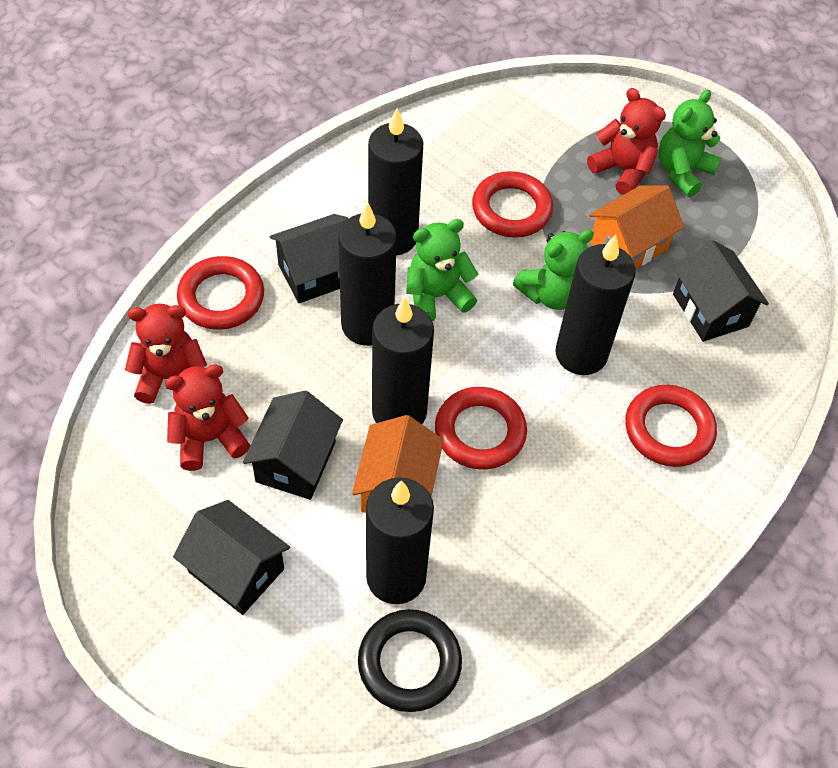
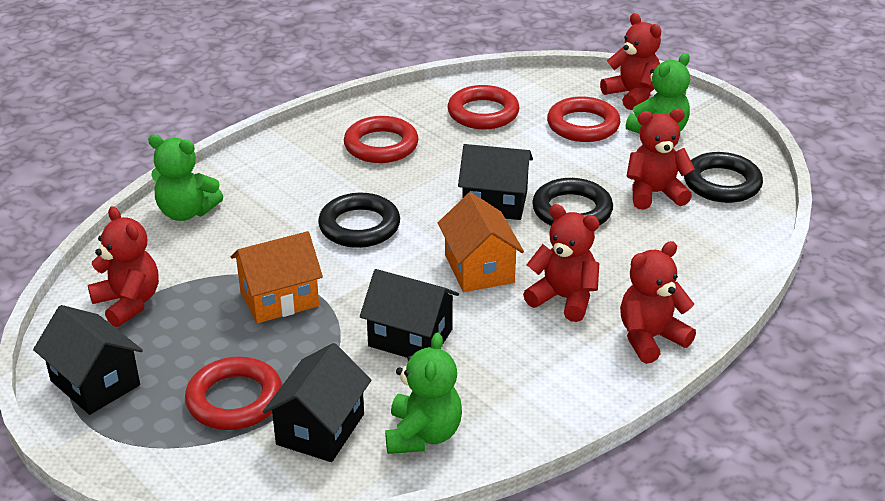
black candle: [338,202,397,346] [366,477,434,604] [368,108,423,255] [372,297,434,424] [555,235,636,375] = 5 -> none = 0
black ring: [358,609,462,712] = 1 -> [318,193,400,248] [532,178,613,226] [684,152,763,203] = 3
red teddy bear: [125,303,207,404] [165,364,250,471] [587,88,666,195] = 3 -> [88,206,159,327] [523,204,599,322] [600,13,661,110] [620,241,696,364] [626,109,695,210] = 5

